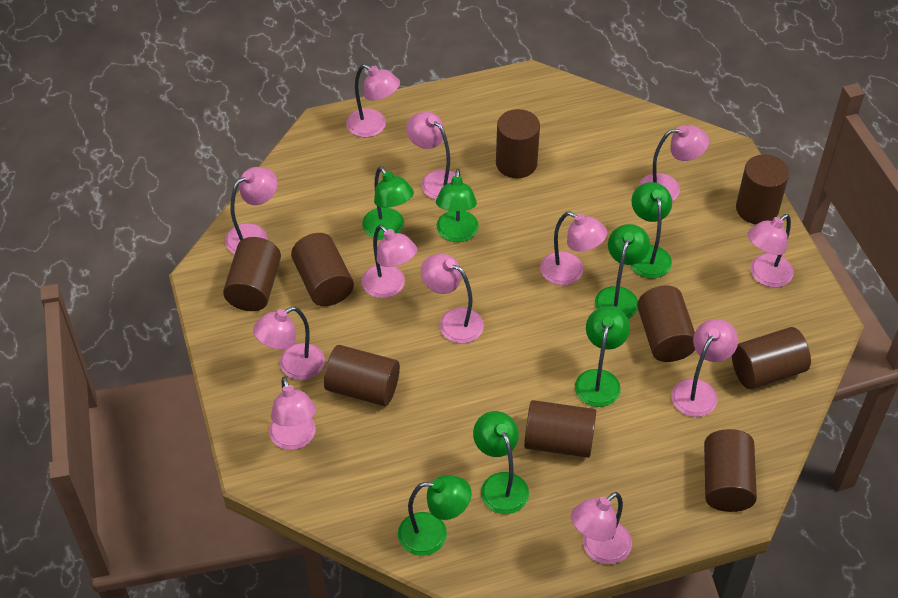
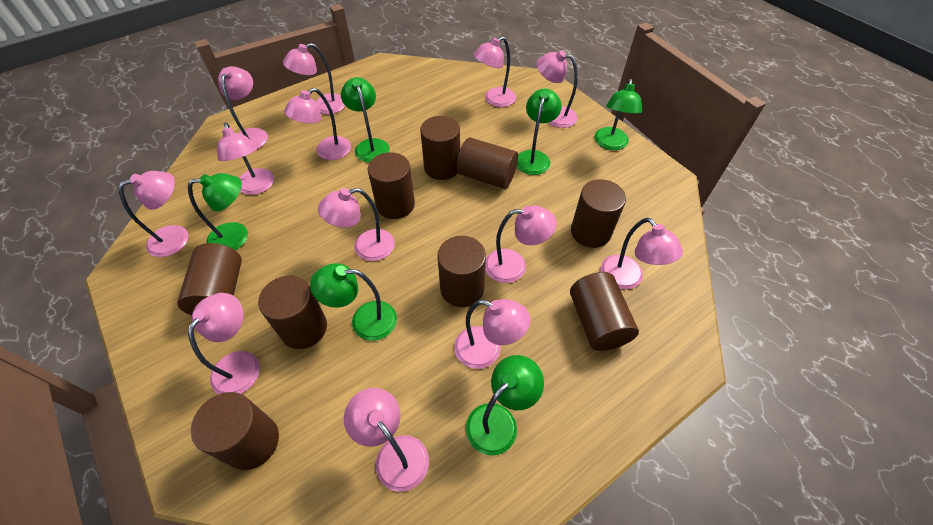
green lamp: [362,166,414,240] [398,475,472,556] [436,169,479,242] [473,411,529,514] [575,306,630,407] [595,224,650,319] [630,182,672,278] = 7 -> [188,173,248,250] [310,263,397,341] [341,77,390,162] [466,355,544,456] [517,89,562,175] [595,79,642,150] = 6
pink lamp: [225,167,277,254] [253,307,325,380] [269,377,316,450] [346,64,400,137] [362,225,417,298] [406,112,456,200] [421,254,484,344] [540,211,607,285] [571,492,632,564] [639,125,709,201] [671,319,738,417] [747,214,794,287] = 12 -> [119,171,189,257] [188,293,260,394] [217,123,274,195] [218,66,268,149] [283,43,345,114] [284,88,351,160] [318,188,395,261] [344,388,429,492] [454,299,531,369] [473,36,516,107] [485,205,557,283] [537,51,578,128] [601,218,683,290] = 13

